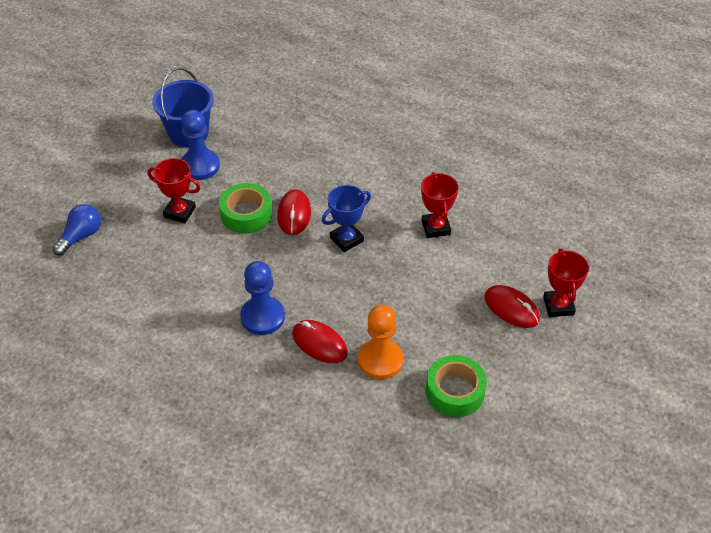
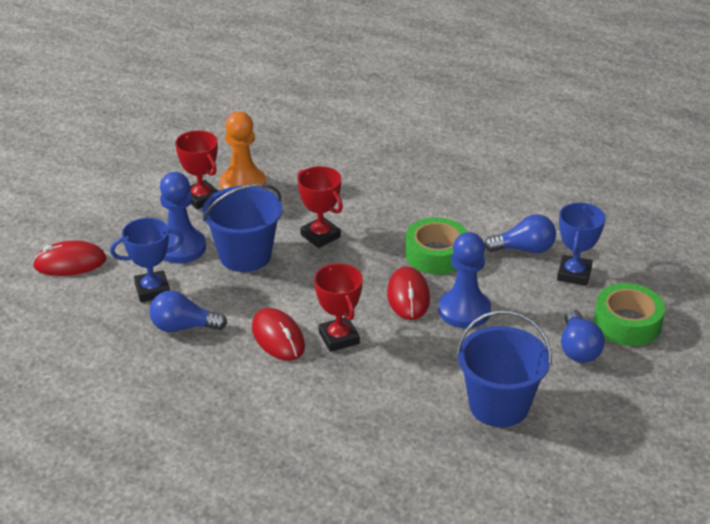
blue bucket: [152,67,214,147] = 1 -> [202,183,282,272] [456,310,552,427] = 2
blue light bulb: [53,204,101,255] = 1 -> [149,290,227,332] [484,214,556,253] [561,310,605,363] = 3
blue trophy: [322,185,371,252] = 1 -> [110,218,183,302] [557,203,605,286] = 2

